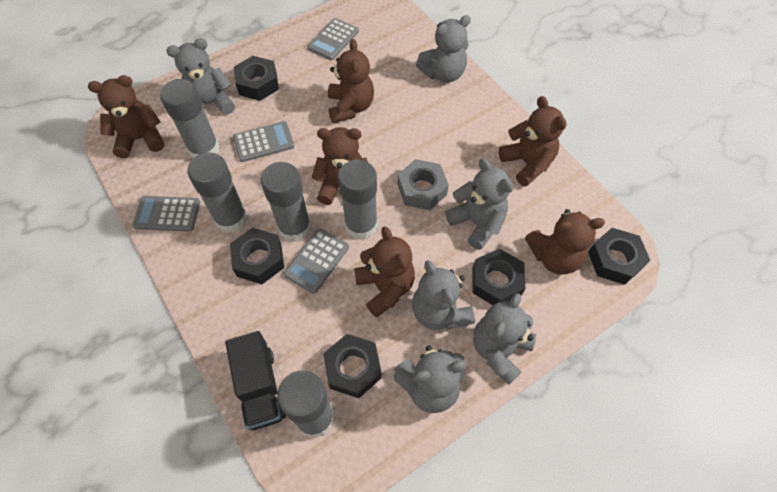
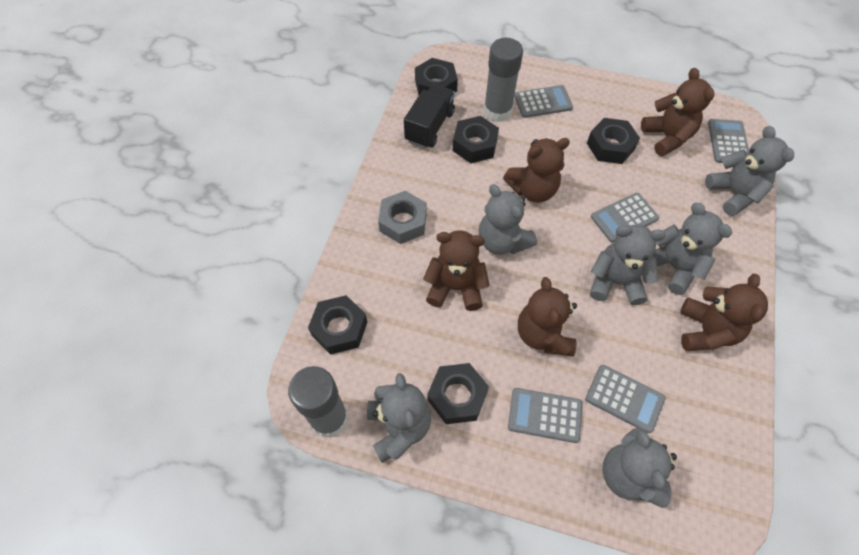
brown teddy bear: [88,75,164,158] [312,127,368,205] [328,39,374,123] [354,227,415,318] [499,96,566,186] [525,209,605,275] = 6 -> [423,230,490,311] [503,138,570,202] [518,277,577,356] [641,68,714,156] [680,274,768,351] = 5
grey calculator: [132,196,200,232] [233,121,295,162] [284,229,349,294] [307,18,359,60] = 4 -> [508,388,582,443] [514,85,573,118] [585,365,665,433] [591,193,659,242] [708,119,749,163] = 5
grey glue stick: [160,79,220,158] [187,152,247,233] [261,162,311,242] [277,370,334,438] [338,160,378,240] = 5 -> [288,366,349,438] [484,38,523,122] = 2

